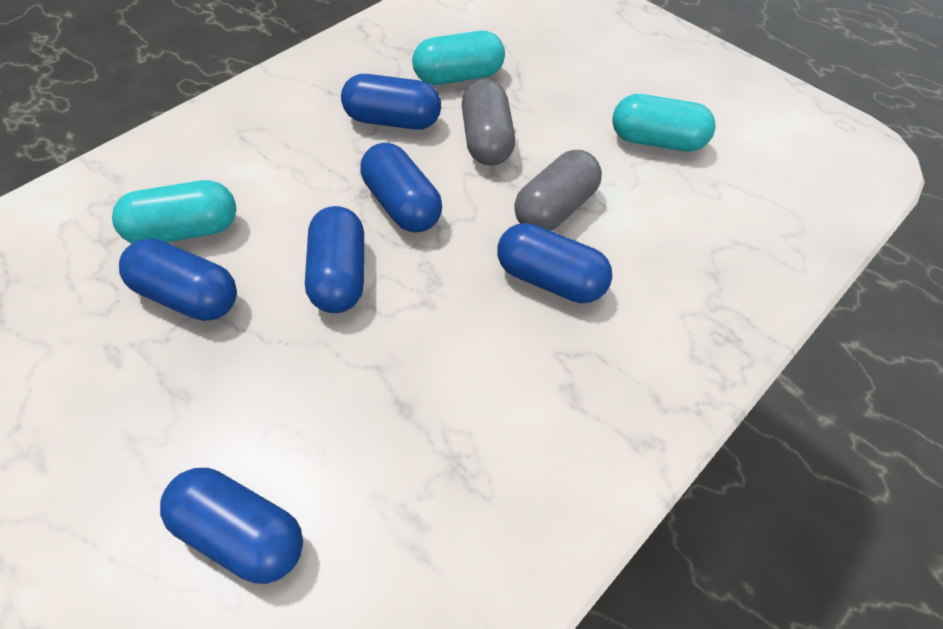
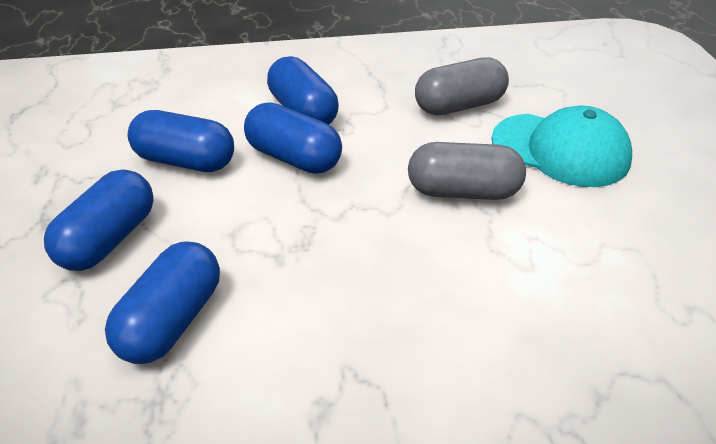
blue capsule: [119,239,237,321] [160,468,303,584] [305,206,364,313] [341,74,441,130] [360,143,442,232] [497,223,612,303] = 6 -> [44,169,154,271] [105,241,220,364] [128,110,234,172] [244,103,342,174] [267,56,339,125] = 5
turquoise cap: none = 0 -> [491,106,632,187] = 1
turquoise capsule: [112,180,236,244] [412,31,505,85] [612,94,716,151] = 3 -> none = 0

